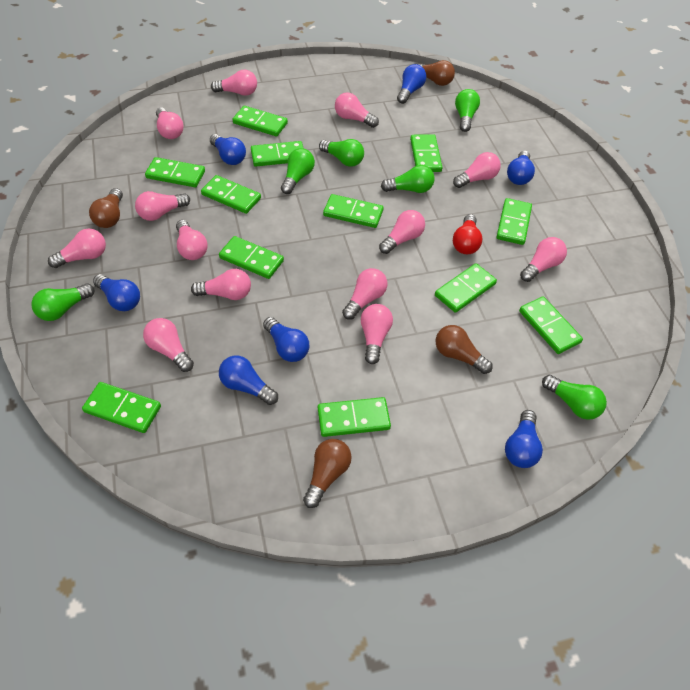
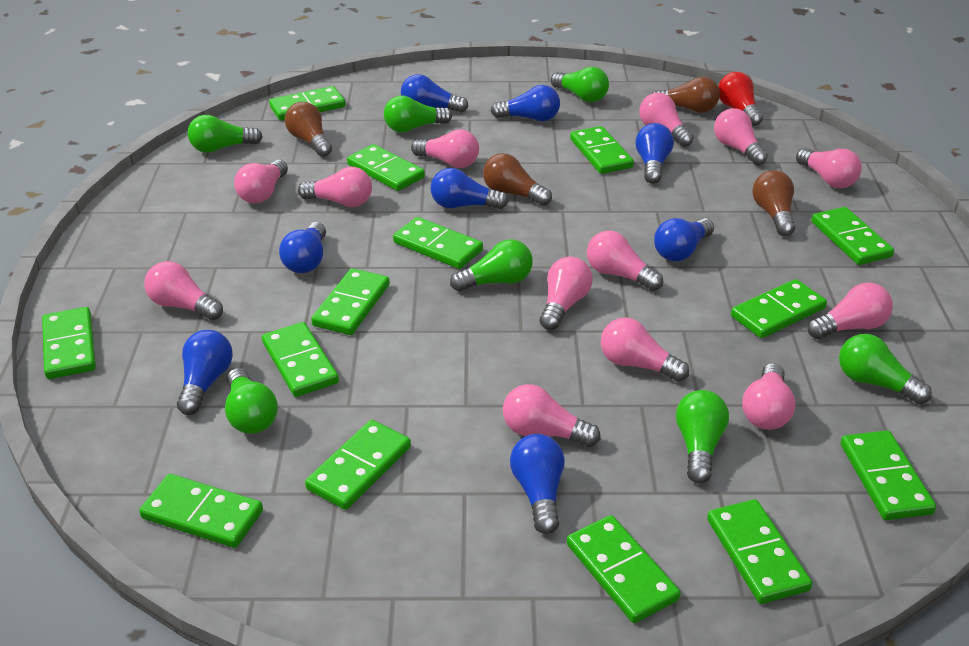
blue light bulb: [93,274,140,311] [210,134,246,165] [219,356,278,405] [263,317,309,362] [397,64,426,104] [505,410,543,468] [507,151,535,185] = 7 -> [177,330,233,415] [279,222,326,273] [401,74,469,113] [430,168,509,209] [491,85,560,121] [510,434,565,534] [635,123,674,184] [654,218,714,261] = 8
green domino: [82,382,161,433] [145,157,205,187] [201,175,261,214] [219,236,284,279] [232,106,288,136] [251,141,304,167] [318,397,391,437] [323,194,383,228] [410,134,443,172] [435,263,497,313] [496,198,532,245] [519,296,583,354] = 12 -> [42,307,96,379] [139,474,263,548] [262,322,339,397] [269,86,346,121] [305,420,411,510] [311,268,390,335] [347,144,425,191] [393,217,483,269] [567,515,681,623] [570,126,634,174] [707,499,812,604] [731,279,827,338] [811,207,894,265] [841,430,936,520] = 14
green light bulb: [31,283,94,321] [281,148,315,194] [319,139,364,167] [381,165,434,193] [455,89,480,132] [542,375,607,420] = 6 -> [188,115,263,153] [225,368,278,434] [384,96,452,133] [450,239,533,292] [551,67,609,102] [676,390,729,484] [839,334,932,404] = 7

